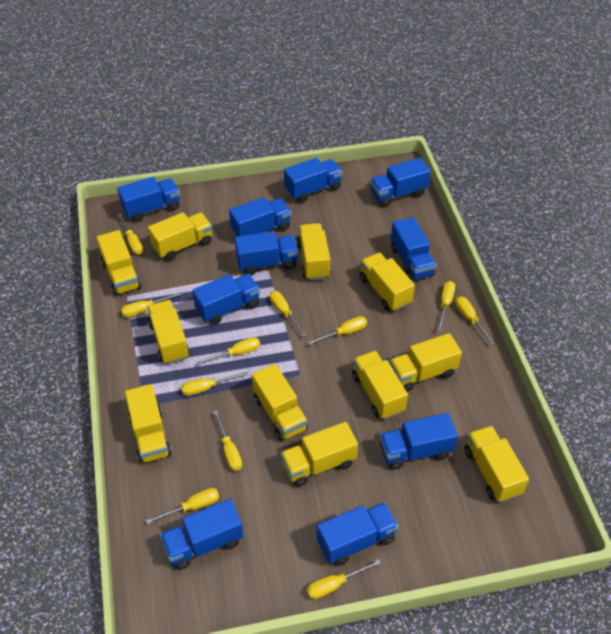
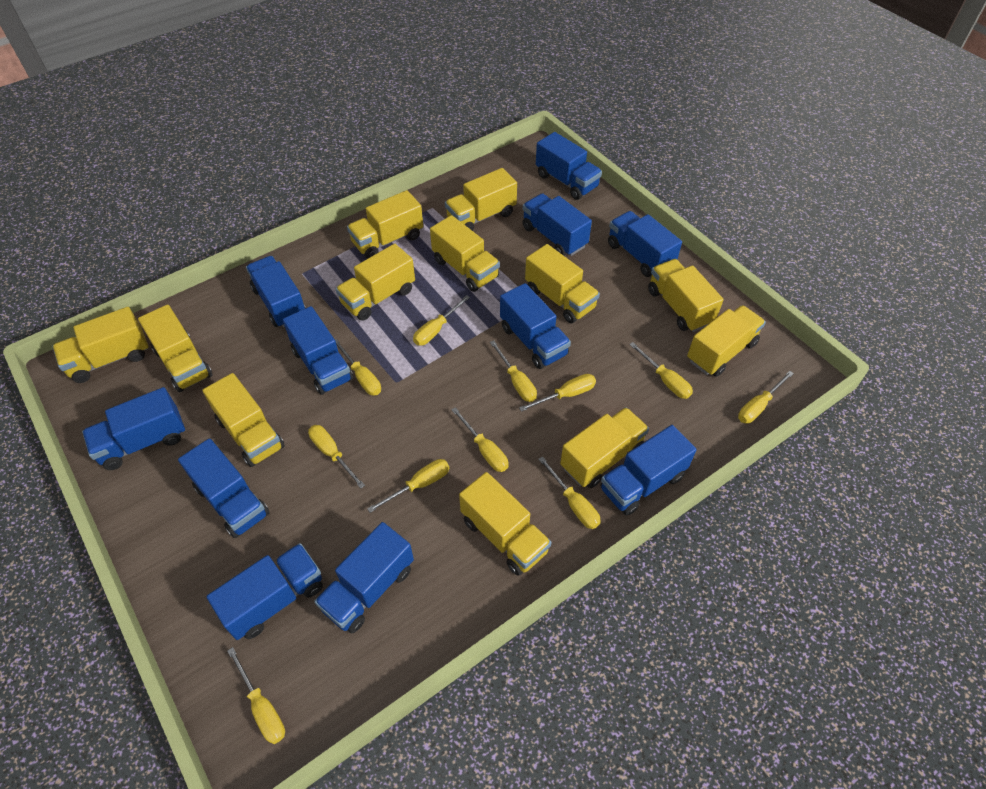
blue truck: [117,177,180,222] [160,499,243,570] [192,274,260,325] [229,197,291,237] [235,231,298,275] [284,158,343,203] [317,502,398,566] [370,158,431,207] [380,413,458,470] [391,217,436,281] = 10 -> [82,387,185,470] [178,438,270,538] [206,543,323,640] [246,256,306,327] [283,306,354,395] [314,522,414,633] [500,283,571,369] [523,193,592,256] [536,132,602,200] [600,425,697,515] [608,211,682,277] = 11
yellow truck: [97,230,141,296] [125,384,172,463] [147,300,190,364] [148,212,212,261] [252,364,308,441] [281,422,358,487] [297,223,331,280] [352,351,408,419] [359,252,415,311] [389,333,462,392] [464,426,529,502] = 11 -> [52,307,149,383] [138,304,212,392] [202,373,285,467] [336,244,415,321] [347,190,423,259] [430,215,500,292] [445,168,517,231] [459,472,552,576] [525,244,600,323] [560,407,649,488] [648,259,724,332] [687,305,766,377] = 12

